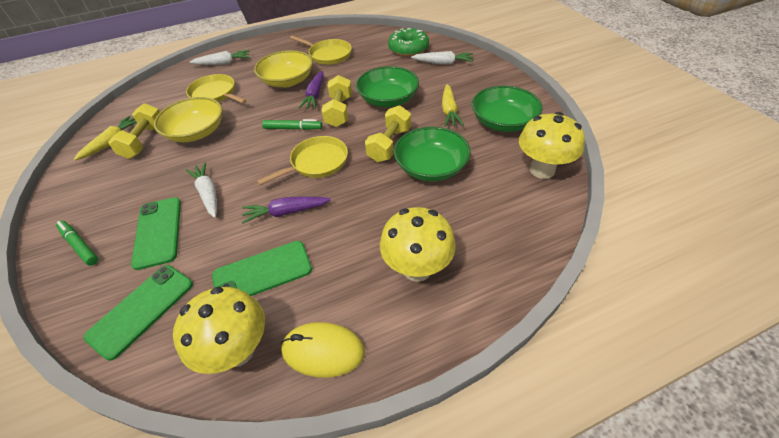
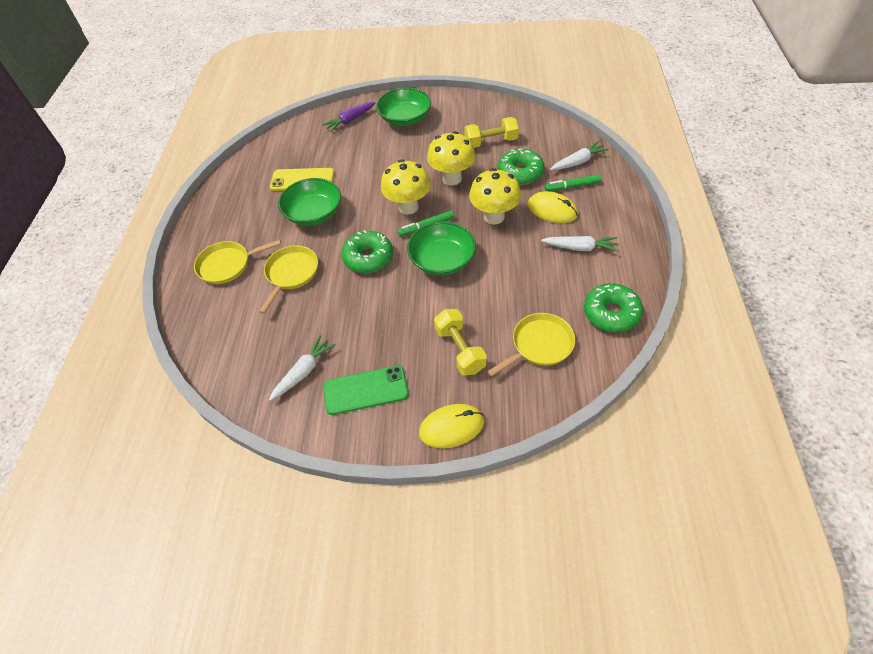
green donut: [388,28,429,56] = 1 -> [341,230,393,273] [498,149,545,185] [584,283,643,332] = 3
green phone: [84,265,193,361] [131,197,181,270] [212,241,312,296] = 3 -> [323,366,409,415] = 1
purple carrot: [242,196,331,224] [299,71,324,109] = 2 -> [322,102,375,132] = 1
yellow bowl: [154,97,222,142] [254,50,313,87] = 2 -> none = 0
yellow carrot: [74,116,137,161] [442,84,464,127] = 2 -> none = 0
yellow dumbbell: [108,103,160,159] [321,75,352,127] [365,105,411,162] = 3 -> [434,309,487,376] [464,117,519,148] = 2
yellow mouse: [281,322,365,378] = 1 -> [419,404,484,449] [528,191,578,223] = 2
yellow phone: none = 0 -> [270,168,334,191] = 1

